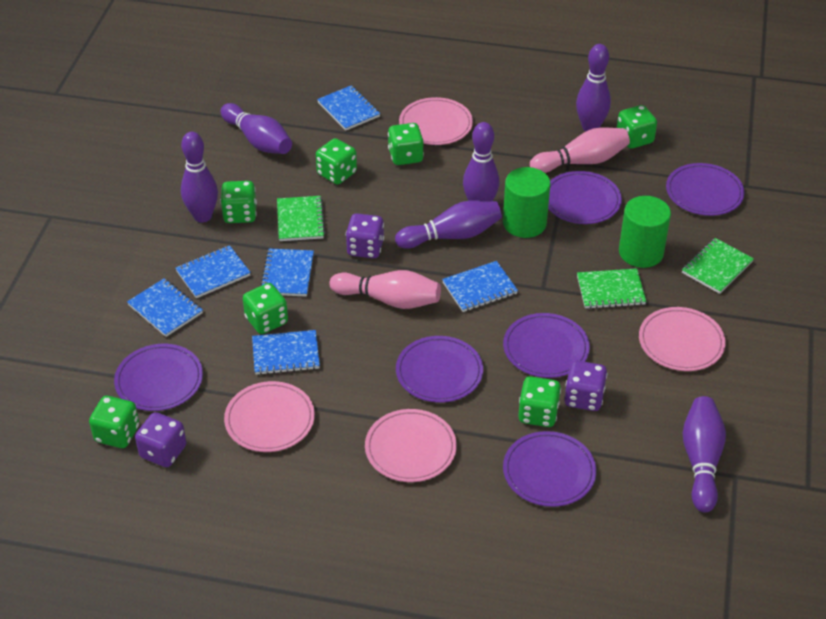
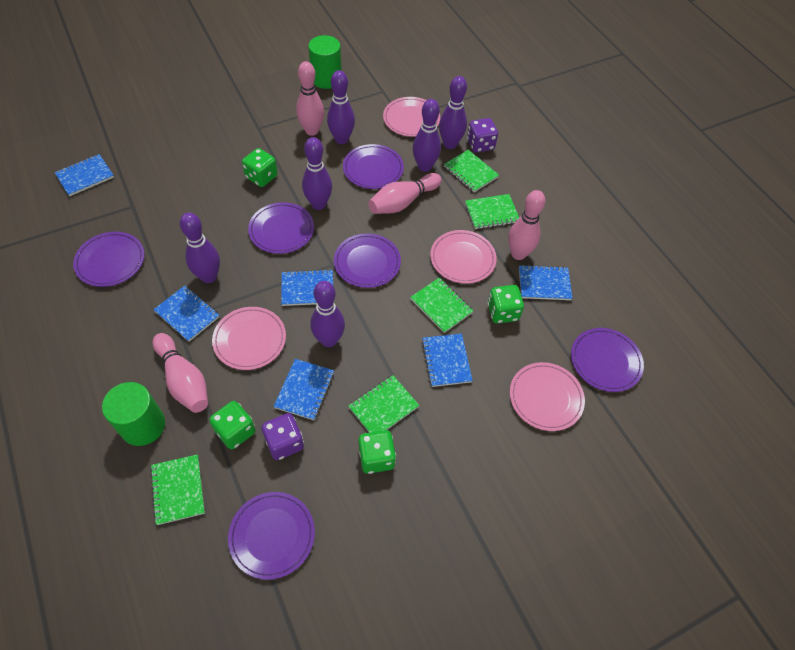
green dice: [89,396,139,448] [220,181,257,223] [243,283,288,334] [316,138,357,184] [388,123,424,165] [518,376,561,427] [617,105,657,149] = 7 -> [209,401,256,449] [242,148,278,187] [358,430,396,474] [487,285,524,323] = 4
green notebook: [277,196,325,241] [577,268,647,309] [682,238,754,294] = 3 -> [150,454,205,525] [349,375,419,433] [410,278,473,333] [444,150,499,192] [465,194,519,229] = 5
pink bowling pin: [329,270,441,309] [530,128,630,173] = 2 -> [153,333,208,413] [296,61,324,136] [368,173,441,214] [508,190,546,260] = 4
purple dice: [135,412,186,467] [346,213,384,258] [565,361,607,411] = 3 -> [261,413,304,460] [467,118,498,153] = 2

